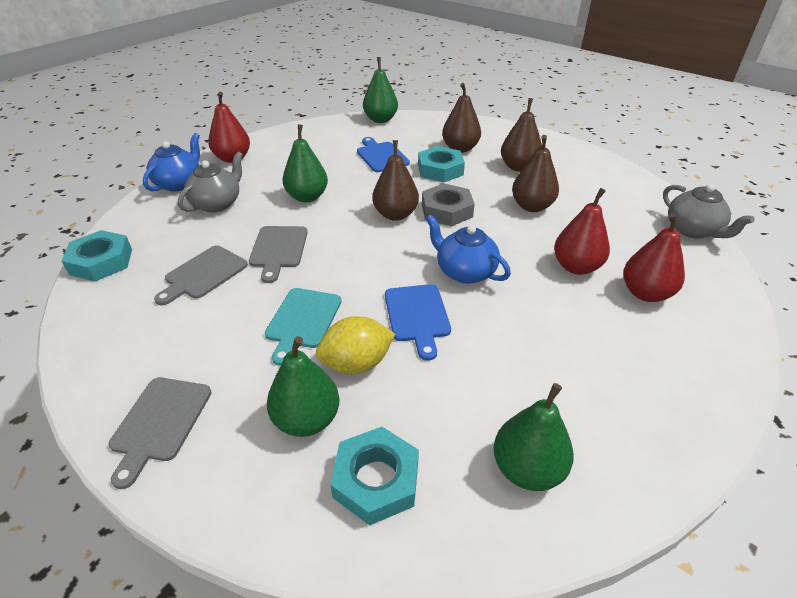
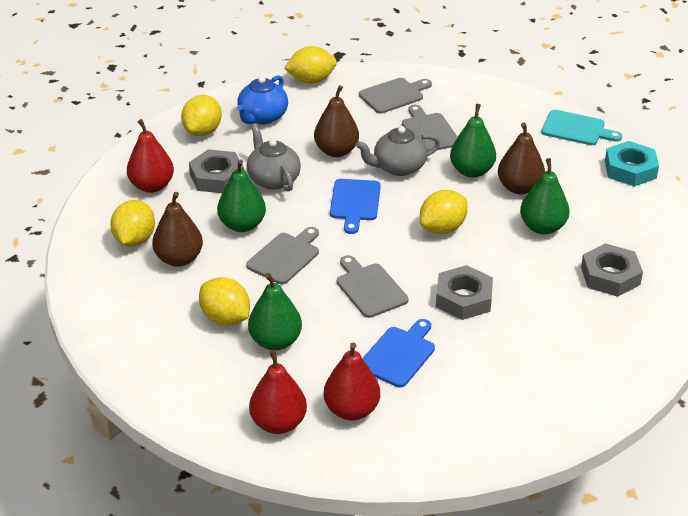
blue teapot: [143,133,200,191] [426,215,511,284] = 2 -> [237,75,288,124] = 1
brown pear: [372,140,419,221] [442,83,481,153] [501,98,542,172] [512,135,559,212] = 4 -> [152,192,203,267] [314,85,359,157] [498,122,545,194] = 3
grey cutting board: [109,377,212,489] [154,245,248,305] [249,226,308,283] = 3 -> [246,227,319,284] [337,255,408,318] [359,78,432,113] [402,105,458,151] = 4
grey nut: [422,183,475,227] = 1 -> [189,149,244,193] [436,265,493,320] [581,243,643,297] = 3
turquoise nut: [62,230,132,282] [330,427,419,526] [418,146,465,182] = 3 -> [605,141,659,187] = 1
yellow lemon: [316,316,395,374] = 1 -> [110,200,155,247] [181,95,222,136] [199,277,250,326] [284,46,337,84] [420,190,467,234] = 5

